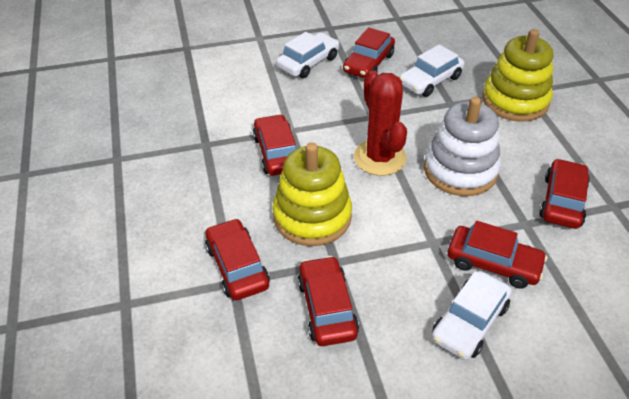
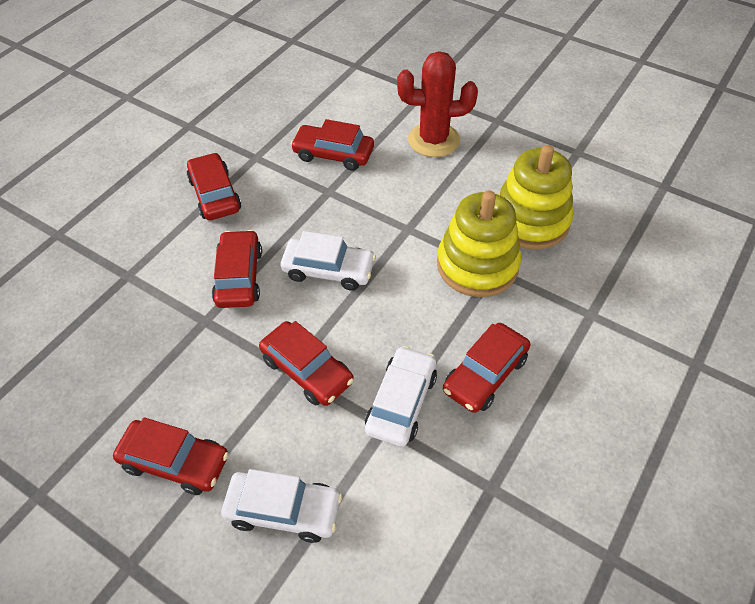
white stacking toy: [424,97,501,196] = 1 -> none = 0

